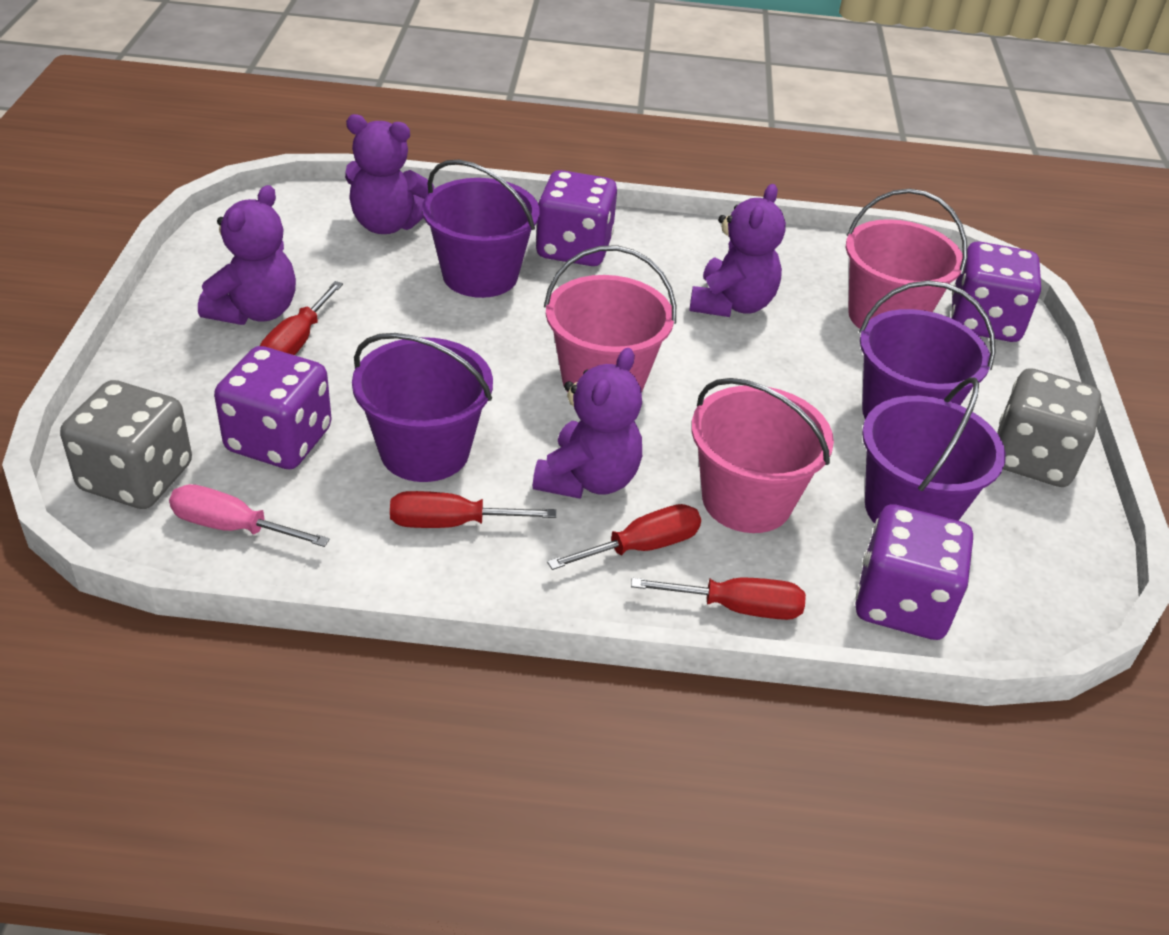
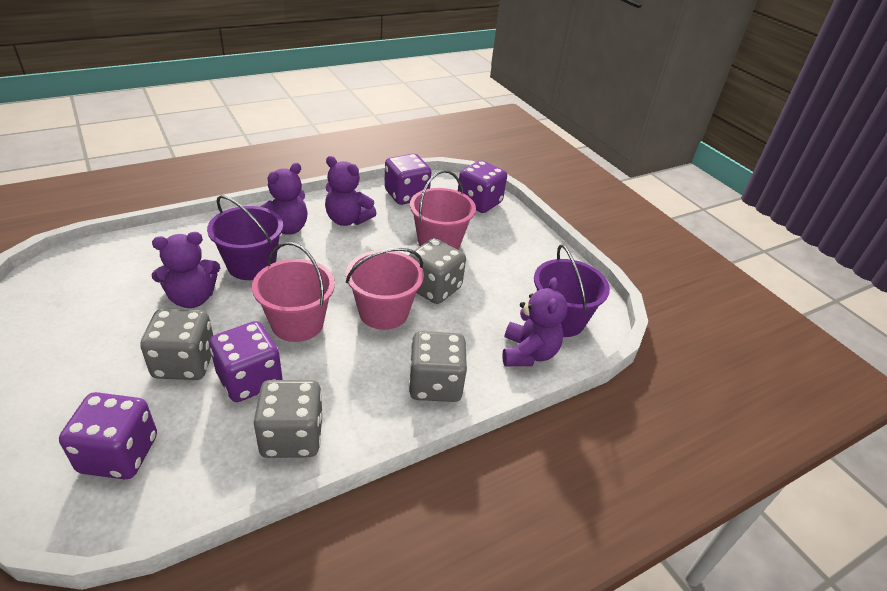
grey dice: [60,380,192,509] [997,368,1101,487] = 2 -> [140,309,213,380] [254,380,323,458] [409,238,466,304] [409,331,467,402] = 4
pink screwdriver: [169,484,330,547] = 1 -> none = 0
purple bucket: [352,333,493,482] [422,160,540,298] [859,280,996,419] [862,377,1006,523] = 4 -> [207,195,283,280] [534,244,610,337] = 2
red screwdriver: [260,281,343,355] [390,491,556,528] [547,504,701,570] [631,577,806,620] = 4 -> none = 0

